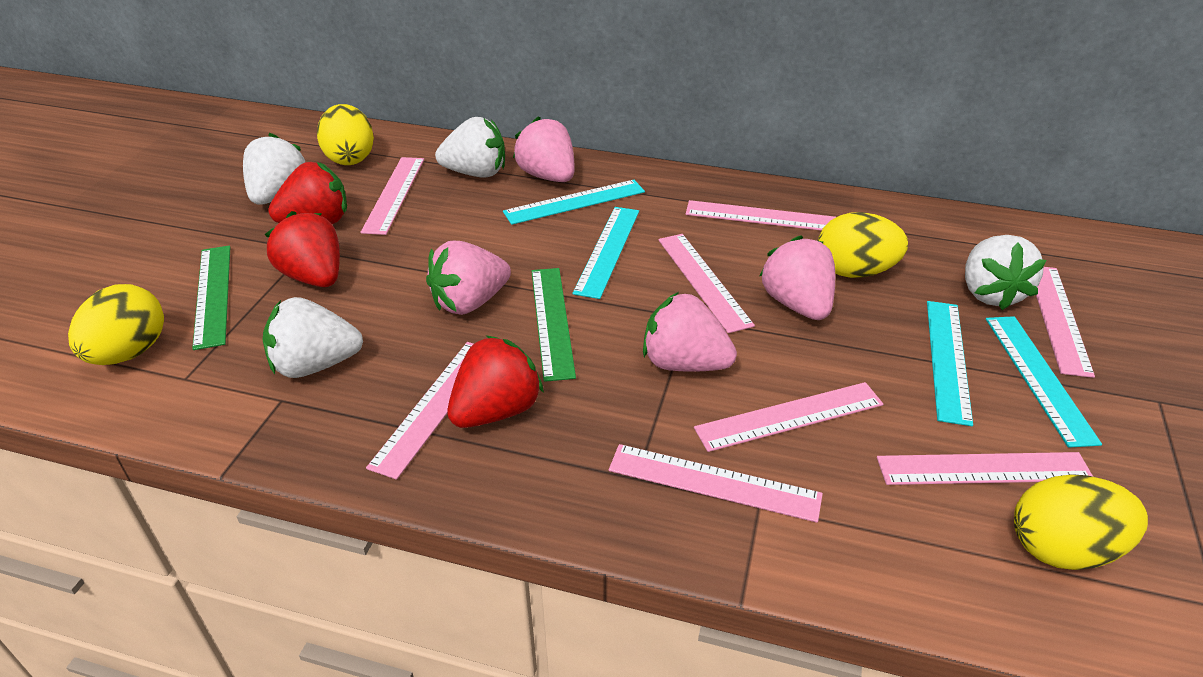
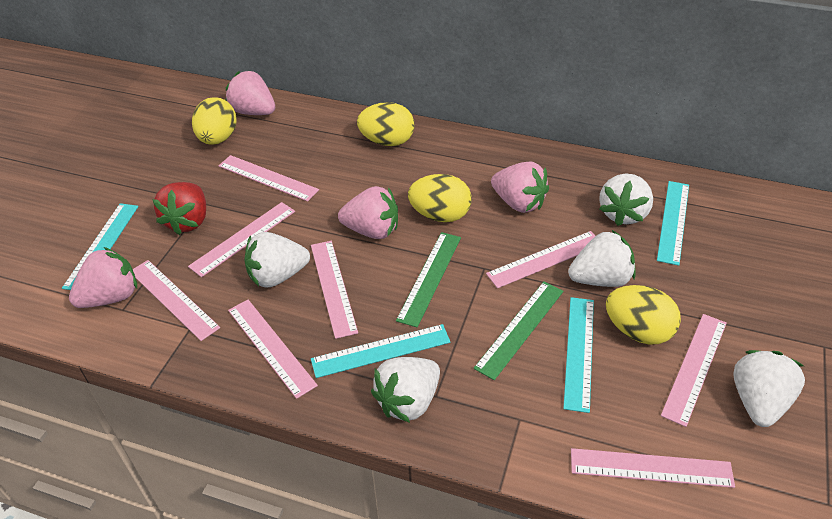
red strawberry: [265,211,340,287] [268,162,347,224] [447,335,544,428] = 3 -> [152,182,206,235] = 1
white strawberry: [243,133,305,205] [263,297,363,378] [435,117,505,178] [965,235,1046,310] = 4 -> [245,232,310,287] [371,357,440,423] [568,230,636,287] [599,174,653,226] [733,350,805,427] = 5

